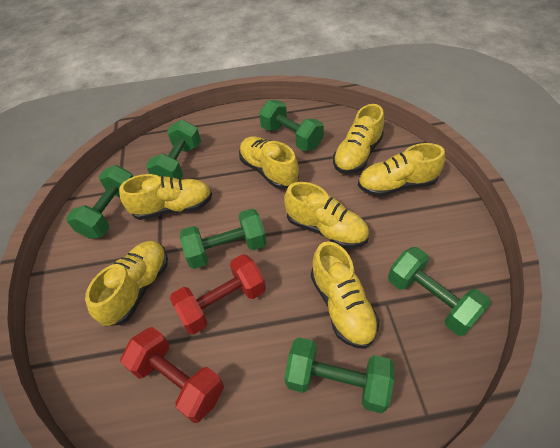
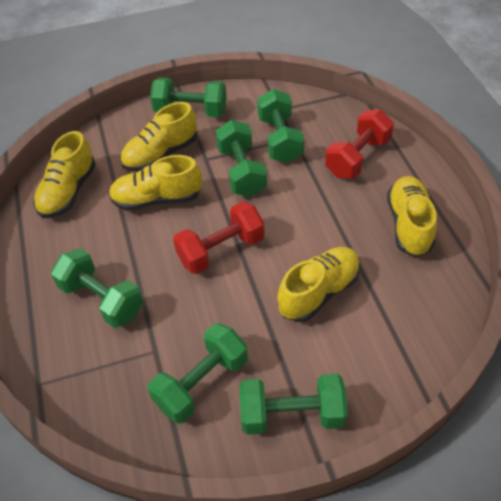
yellow shoe: [85,241,168,326] [119,174,212,220] [239,136,299,189] [284,182,369,249] [311,241,379,349] [333,104,384,174] [358,143,445,197] = 7 -> [34,131,96,218] [109,155,202,211] [120,102,197,172] [277,247,360,322] [387,176,437,257] = 5

